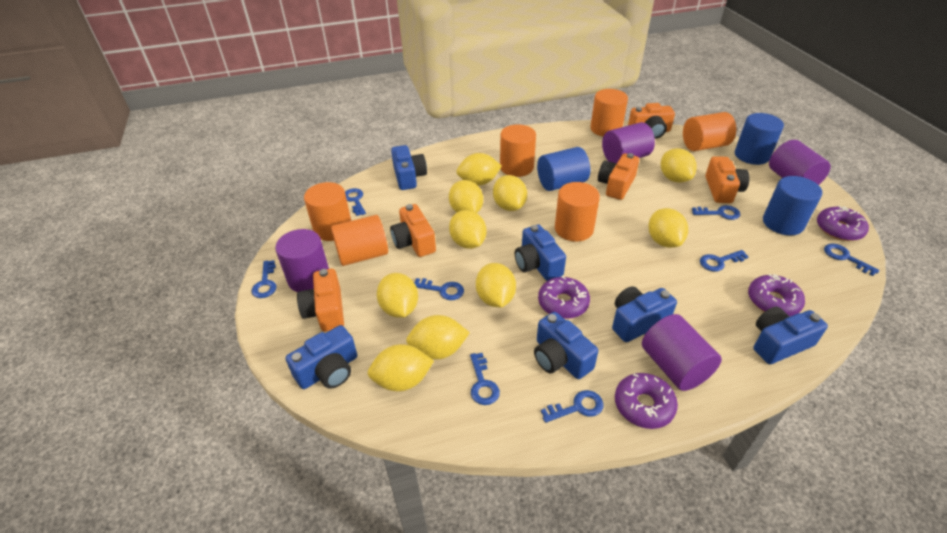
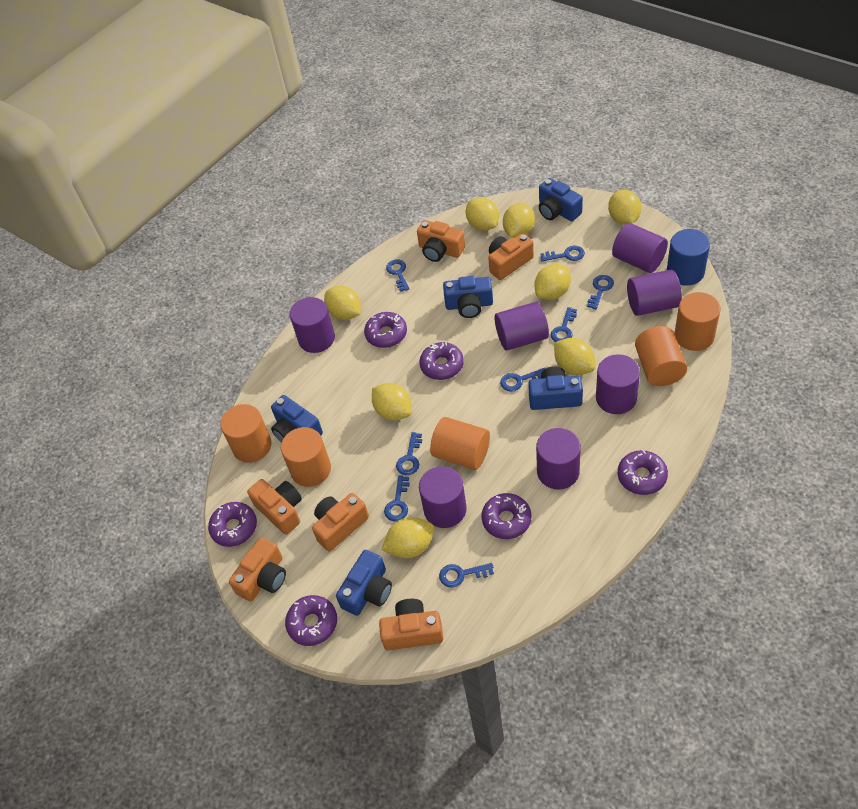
blue camera: [286,325,357,389] [391,145,427,190] [515,225,566,281] [534,312,598,379] [612,286,677,342] [753,306,828,364] = 6 -> [271,395,323,442] [336,550,392,616] [443,276,493,318] [528,366,583,410] [539,178,583,221] = 5
blue cylinder: [537,147,590,191] [735,113,784,165] [763,176,822,235] = 3 -> [667,229,710,286] = 1
orange camera: [297,269,344,332] [390,204,436,257] [598,153,639,200] [628,103,675,139] [705,156,750,203] = 5 -> [229,537,286,602] [247,479,302,535] [312,493,369,551] [379,599,443,650] [417,220,465,262] [488,233,534,280] = 6
orange cylinder: [304,182,351,241] [331,215,388,266] [500,124,536,177] [555,182,600,242] [590,89,628,136] [683,112,736,151] = 6 -> [220,404,272,463] [281,427,331,487] [430,417,490,470] [635,326,687,386] [675,292,720,351] = 5
purple cylinder: [275,229,329,292] [602,122,655,163] [642,314,722,391] [769,140,831,185] = 4 -> [290,297,335,353] [419,466,467,528] [495,302,549,351] [536,428,581,490] [596,354,640,414] [612,223,668,273] [627,269,682,316] = 7
purple donut: [538,276,590,319] [615,373,678,429] [748,274,805,316] [817,206,869,241] = 4 -> [208,502,257,547] [285,595,337,646] [364,312,407,348] [419,342,464,380] [481,493,531,539] [618,450,668,495] = 6
yellow lemon: [368,344,434,391] [377,273,418,318] [406,315,470,360] [449,180,483,213] [449,210,486,249] [456,153,502,186] [476,263,516,307] [493,175,527,211] [648,208,688,248] [661,148,697,183] = 10 -> [324,286,361,320] [372,383,412,421] [382,517,435,558] [466,197,499,231] [503,203,535,238] [535,264,571,300] [554,338,595,375] [608,190,641,225] = 8

